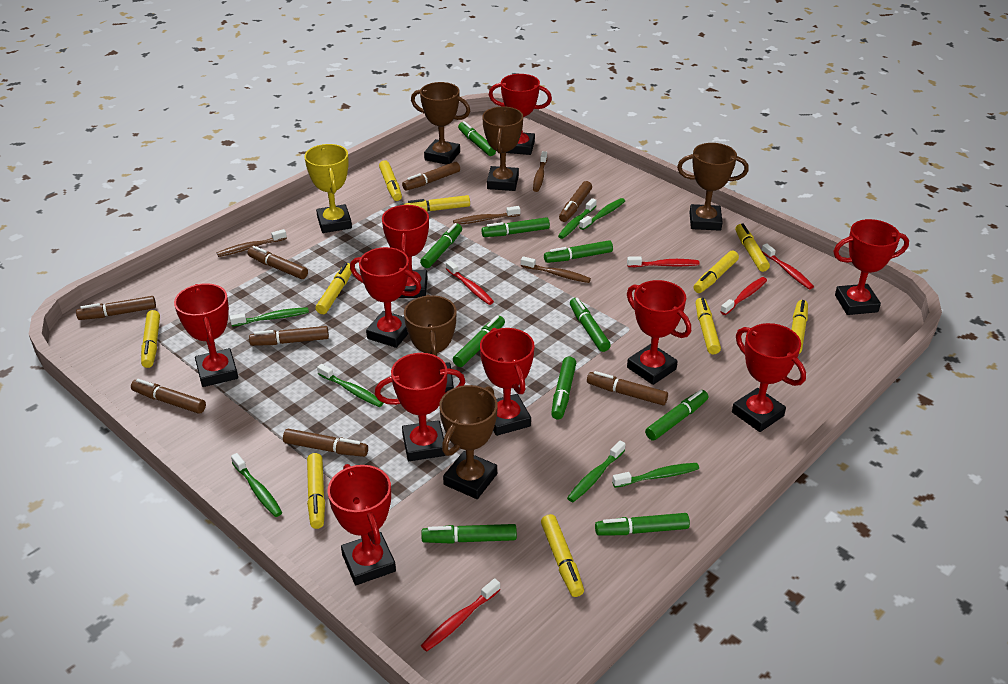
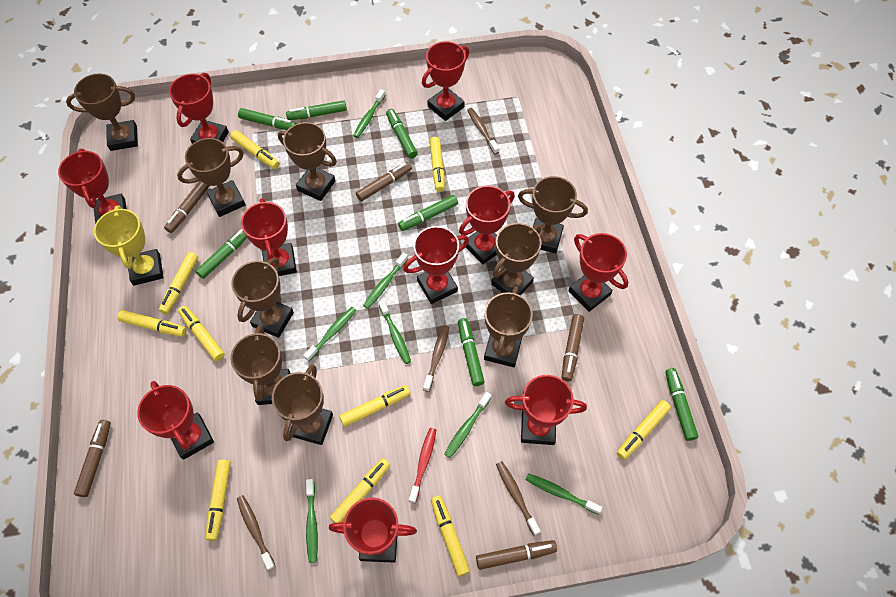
brown marker: [76,296,156,320] [131,379,206,414] [247,246,308,279] [249,326,329,346] [283,429,368,457] [402,162,460,191] [559,181,592,222] [587,371,668,405] = 8 -> [74,420,111,497] [164,181,210,233] [356,162,412,201] [476,540,557,570] [562,314,584,381] = 5
brown trophy: [404,295,456,392] [411,82,470,165] [439,385,498,499] [482,107,523,191] [677,143,749,231] = 5 -> [66,73,138,151] [177,138,246,217] [230,325,291,405] [231,257,294,338] [272,364,333,445] [278,122,337,201] [484,287,533,367] [491,223,542,295] [518,176,588,254] = 9
green marker: [420,223,462,268] [421,524,517,544] [453,316,505,367] [458,121,496,156] [481,217,550,237] [544,240,613,263] [551,357,576,419] [570,298,611,352] [595,513,690,536] [645,390,709,441] = 10 -> [195,229,247,279] [238,108,297,130] [286,100,347,120] [386,109,418,158] [398,195,458,231] [458,318,485,386] [665,368,698,441] = 7
red toothbrush: [421,578,500,652] [446,260,494,305] [627,256,700,267] [720,277,767,315] [762,243,814,289] = 5 -> [409,428,436,504] = 1

